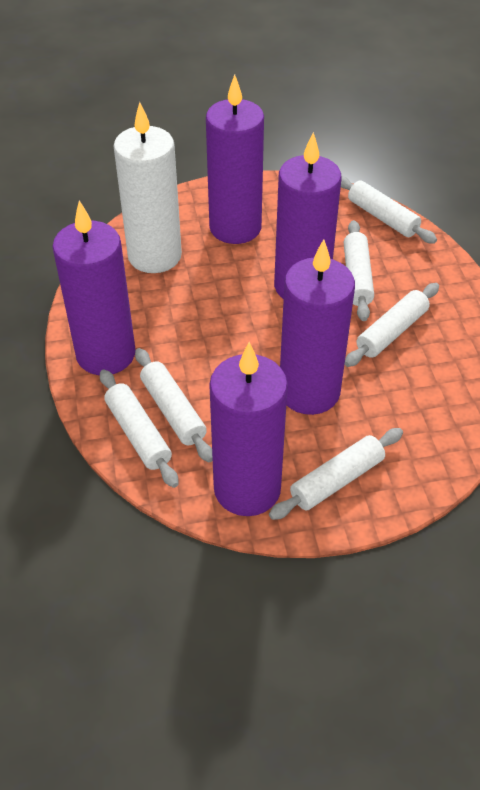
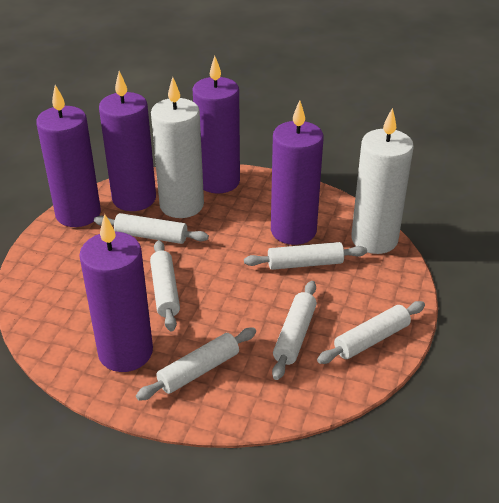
white candle: [114,102,182,273] = 1 -> [151,77,204,218] [351,107,414,254] = 2

